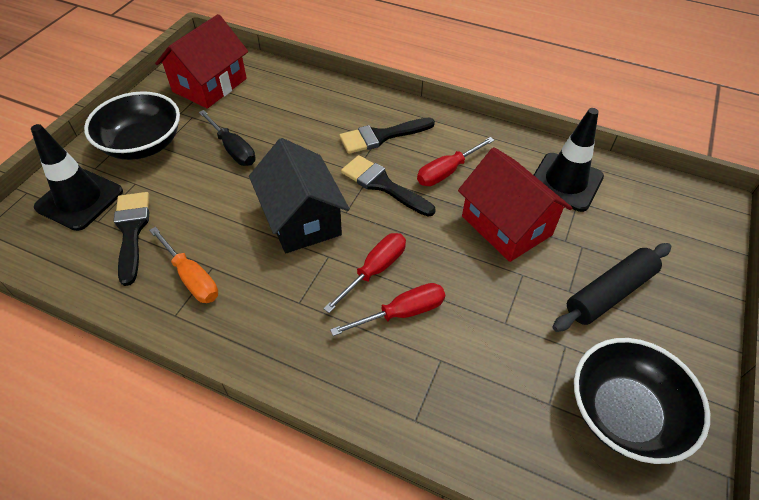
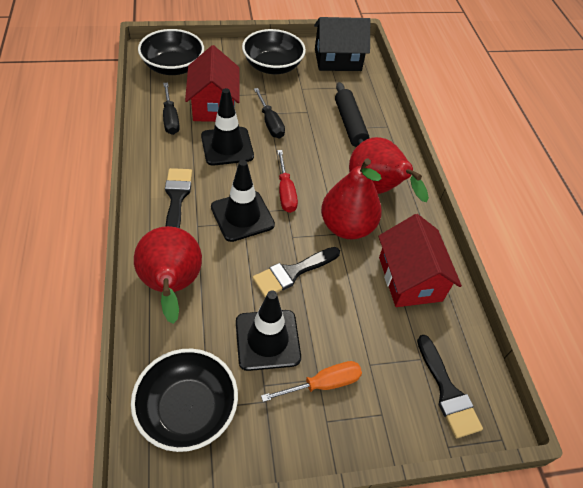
black bowl: [84,91,180,160] [574,338,710,464] = 2 -> [131,349,238,452] [138,29,204,75] [242,29,306,74] = 3
black screwdriver: [199,110,256,166] = 1 -> [163,83,180,135] [254,88,285,138] = 2
black traffic cone: [31,124,123,231] [534,108,604,212] = 2 -> [201,88,254,166] [211,160,275,242] [236,291,301,371] = 3
red pear: none = 0 -> [134,226,202,324] [321,158,382,239] [349,137,429,202] = 3
red screwdriver: [323,233,406,313] [330,283,445,336] [417,137,495,186] = 3 -> [277,150,298,213] = 1

